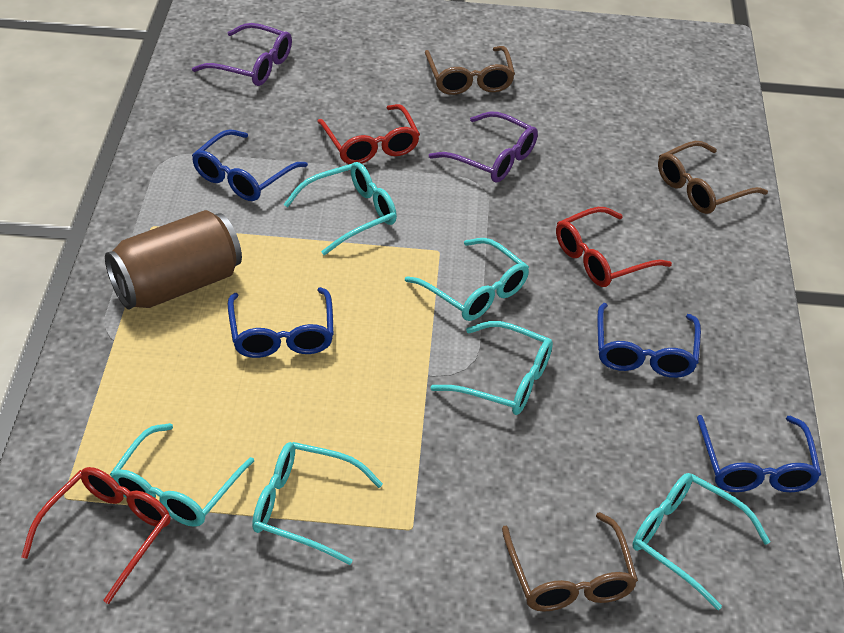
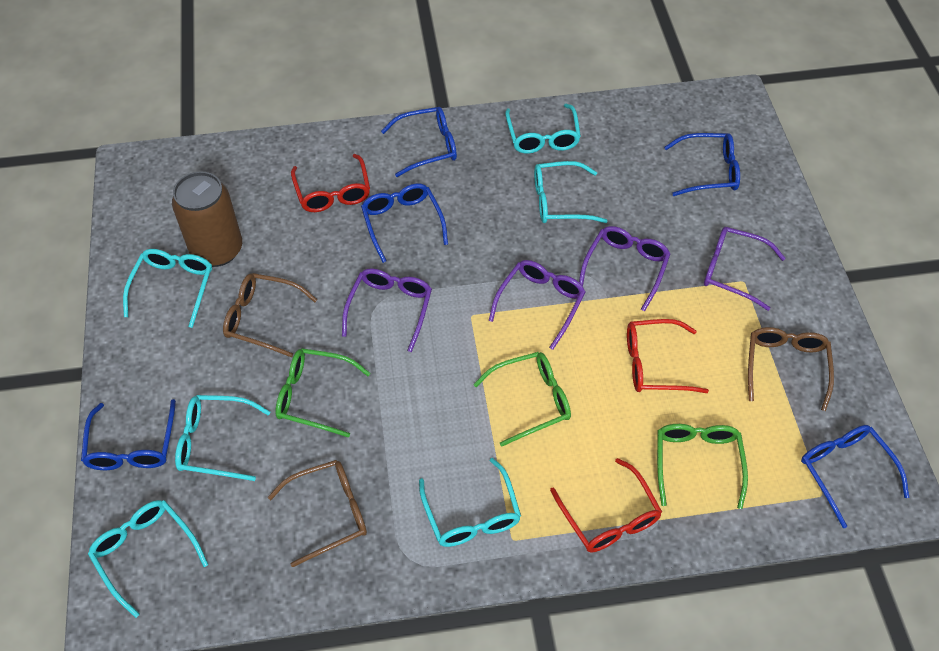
blue glasses: [192,129,308,201] [228,287,334,358] [597,303,701,378] [697,415,821,492] = 4 -> [81,399,176,470] [361,183,448,263] [381,107,457,177] [664,133,740,196] [801,425,909,528] = 5
green glasses: none = 0 -> [275,348,370,438] [473,352,571,447] [657,424,748,509] = 3
purple glasses: [192,23,292,86] [429,112,538,183] = 2 -> [342,268,432,352] [489,260,585,350] [579,226,671,311] [704,227,785,311] = 4

